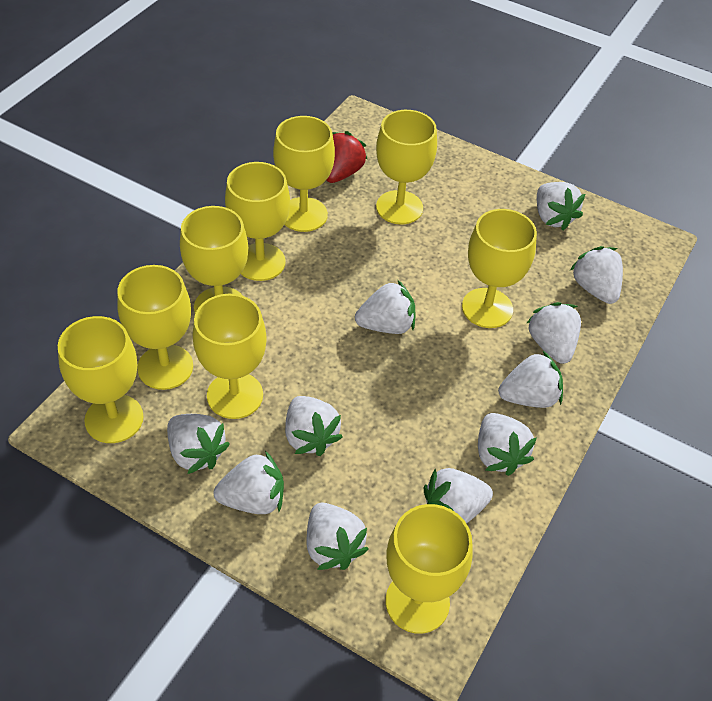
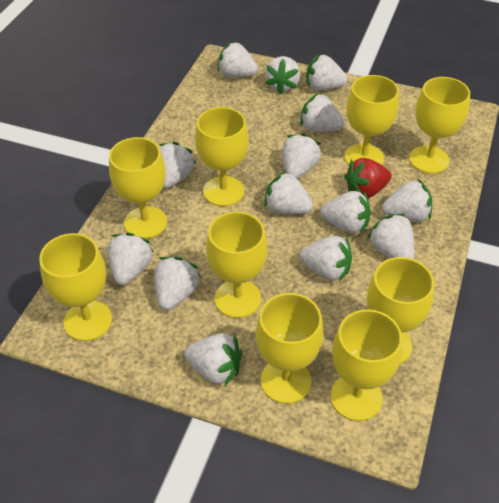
white strawberry: [167,414,230,474] [213,451,284,514] [285,396,343,456] [306,503,369,570] [355,280,416,334] [424,468,493,524] [478,413,537,476] [498,351,563,408] [527,302,581,364] [537,182,585,230] [570,246,623,304] = 11 -> [108,233,154,285] [154,257,201,310] [159,142,196,188] [184,333,242,386] [218,41,258,77] [264,171,313,214] [265,56,301,94] [282,133,321,179] [300,93,344,132] [300,236,352,282] [306,54,348,91] [320,191,371,234] [367,214,415,259] [382,179,432,222] = 14

